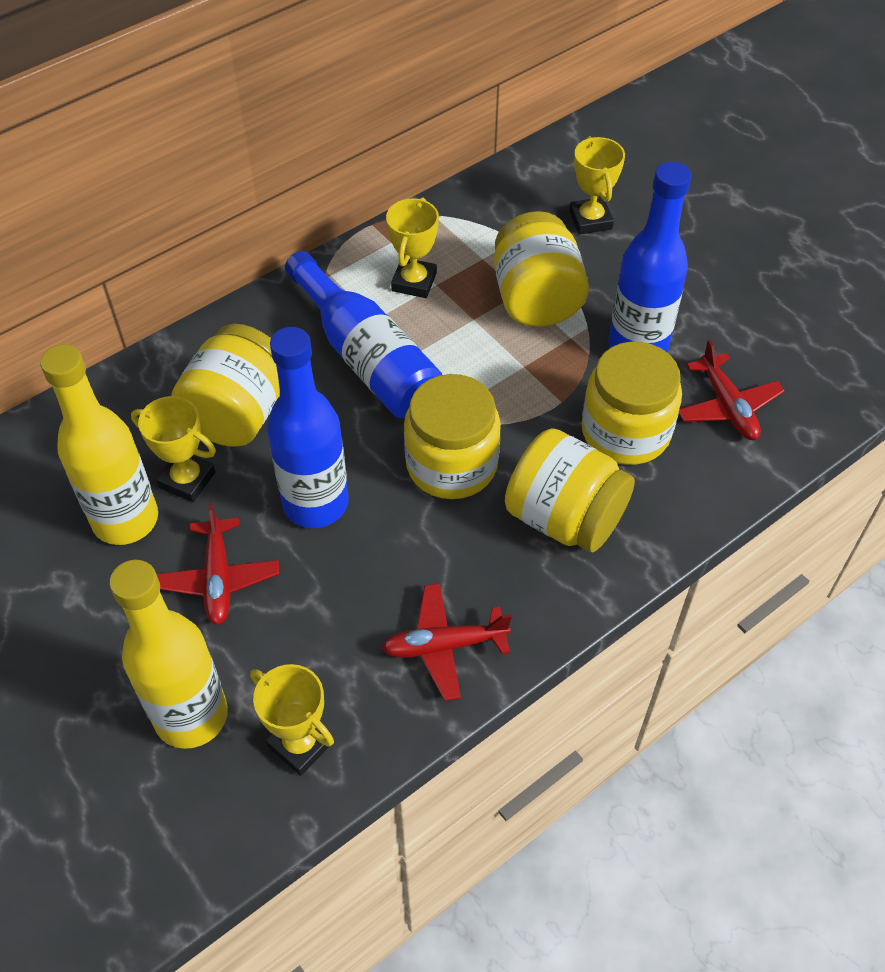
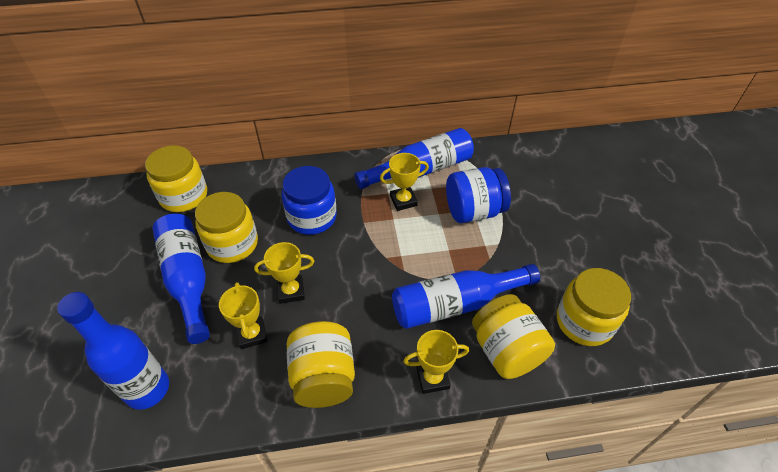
blue bottle: [267,327,348,528] [285,251,442,418] [608,162,691,353] = 3 -> [57,292,169,410] [153,214,210,344] [354,128,474,189] [392,264,540,329] = 4
blue jar: none = 0 -> [281,166,337,235] [446,167,511,223] = 2
red plane: [157,502,279,625] [382,583,512,701] [679,340,784,440] = 3 -> none = 0
yellow bottle: [40,344,158,545] [110,560,228,749] = 2 -> none = 0

